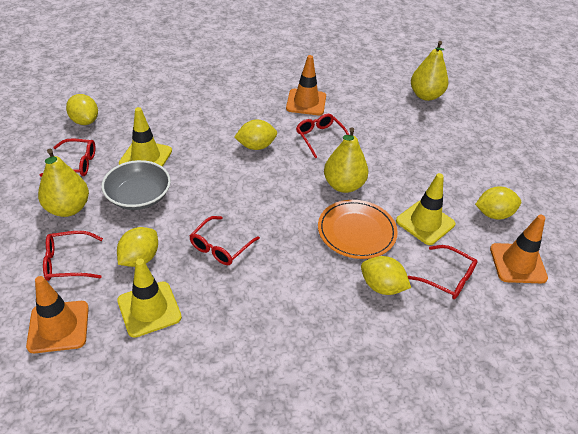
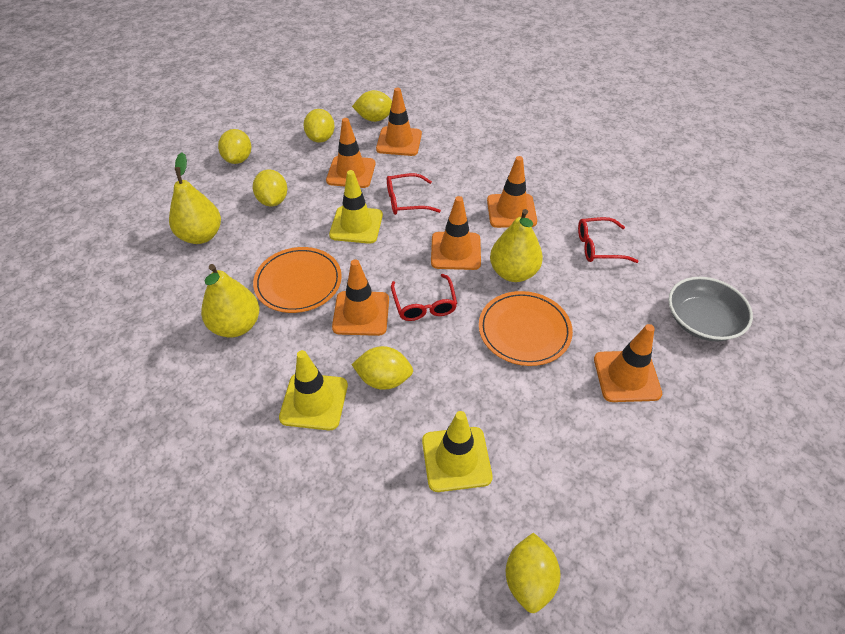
orange plate: [318,200,398,259] = 1 -> [253,247,342,313] [479,291,573,366] = 2
orange traffic cone: [26,276,89,353] [286,55,326,115] [490,215,548,283] = 3 -> [326,118,376,188] [332,259,389,336] [376,88,422,156] [431,196,481,270] [487,156,537,228] [594,324,662,402] = 6
red glasses: [40,138,95,177] [43,231,103,281] [189,216,260,265] [296,114,349,159] [408,245,478,299] = 5 -> [387,173,441,215] [391,274,457,321] [578,217,639,263] = 3
yellow lemon: [66,94,98,125] [117,227,158,267] [234,119,277,150] [361,256,411,295] [475,186,521,220] = 5 -> [218,129,251,164] [253,169,287,207] [303,109,335,143] [351,346,413,390] [352,90,392,122] [506,532,561,613] = 6

